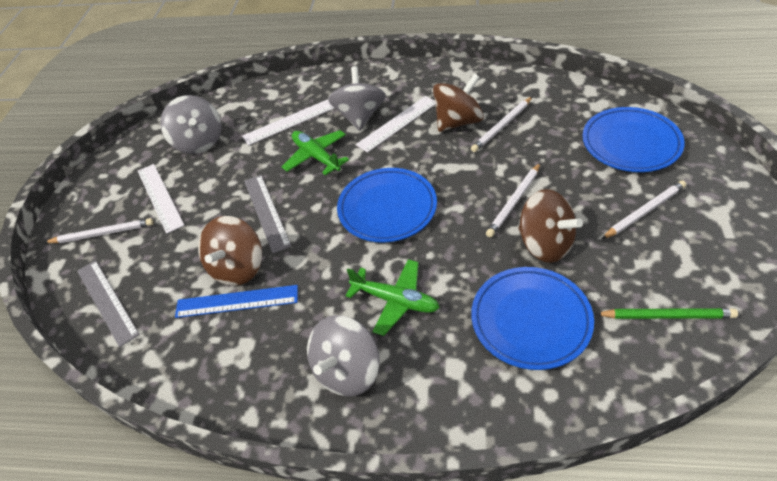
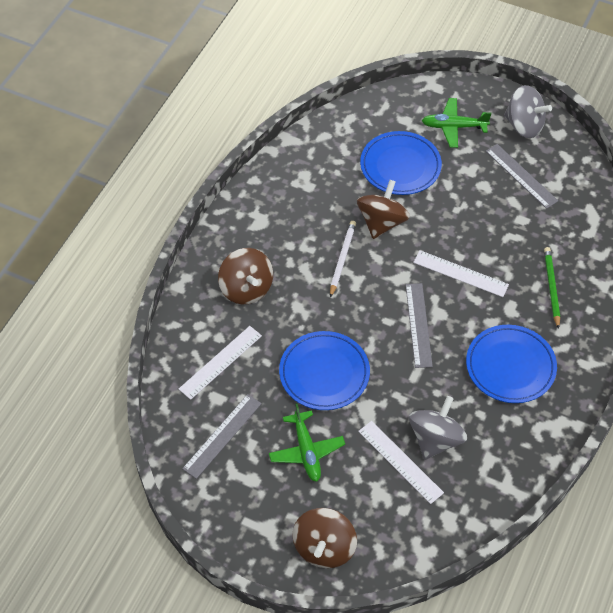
blue ruler: [175,285,298,318] = 1 -> none = 0
grey ruler: [77,260,140,347] [244,175,291,253] = 2 -> [182,394,262,479] [406,283,433,368] [486,144,558,209] = 3
grey spinning top: [160,95,222,154] [307,315,380,397] [328,66,386,131] = 3 -> [409,396,467,460] [504,85,552,138] = 2
white pencil: [44,218,154,243] [471,96,533,152] [486,163,540,238] [602,180,686,239] = 4 -> [330,221,356,298] = 1

